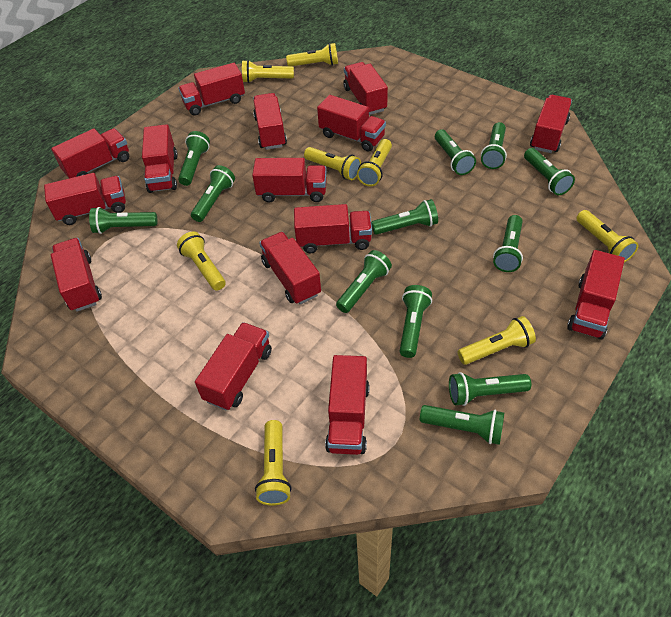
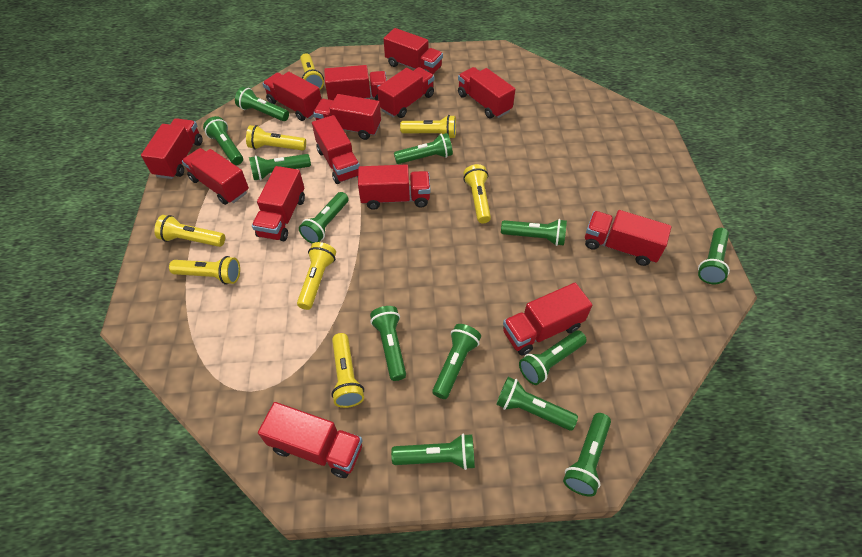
green flashlight: [89,207,157,234] [178,131,210,186] [191,165,235,222] [336,250,392,313] [371,199,438,235] [400,285,432,358] [420,405,504,445] [435,129,476,175] [449,372,531,406] [481,122,507,169] [493,215,523,272] [524,148,575,195] = 12 -> [203,116,243,165] [235,87,289,121] [249,154,311,180] [299,192,349,244] [370,306,406,381] [391,434,475,470] [394,133,453,164] [432,324,481,399] [496,377,578,431] [501,219,567,246] [519,330,587,385] [563,413,611,497] [698,228,730,284] = 13
red truck: [44,173,126,225] [51,128,129,178] [51,238,102,312] [142,124,178,193] [178,63,245,116] [195,322,272,410] [252,158,327,203] [253,93,287,150] [259,232,321,305] [294,204,372,253] [317,95,386,152] [325,355,370,455] [343,62,388,115] [530,95,572,153] [567,250,625,339] = 15 -> [141,118,203,179] [182,148,249,205] [252,166,305,241] [258,402,363,478] [263,72,321,121] [312,115,360,184] [313,94,381,140] [324,65,387,101] [358,164,430,210] [377,67,434,118] [384,28,443,74] [458,67,515,118] [503,283,592,356] [585,210,671,266] = 14

